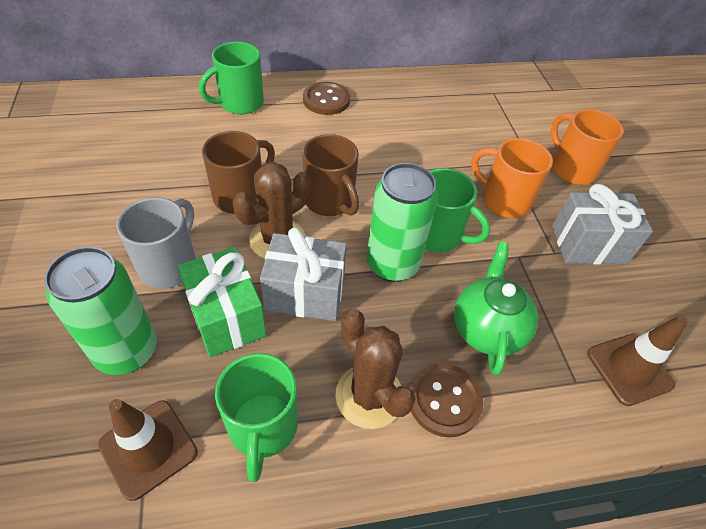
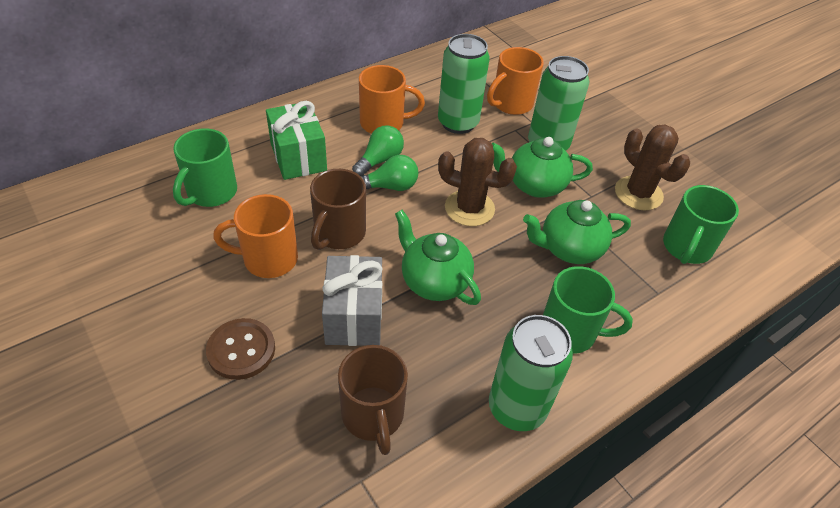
brown button: [303,82,350,115] [410,363,484,438] = 2 -> [206,318,275,380] = 1
brown traffic cone: [98,399,198,501] [587,315,688,406] = 2 -> none = 0
green can: [44,246,157,375] [366,163,438,282] = 2 -> [438,34,490,134] [489,315,573,431] [528,56,590,151] = 3
green light bulb: none = 0 -> [352,125,404,176] [361,155,418,191] = 2
green teapot: [454,242,538,376] = 1 -> [395,210,481,305] [491,137,593,198] [523,200,631,264] = 3
grey gift: [260,227,347,321] [552,184,653,265] = 2 -> [322,255,383,346] = 1
grey mug: [117,197,196,289] = 1 -> none = 0
orange mug: [471,138,553,218] [551,109,624,185] = 2 -> [213,194,298,278] [359,65,425,134] [487,47,544,115] = 3

